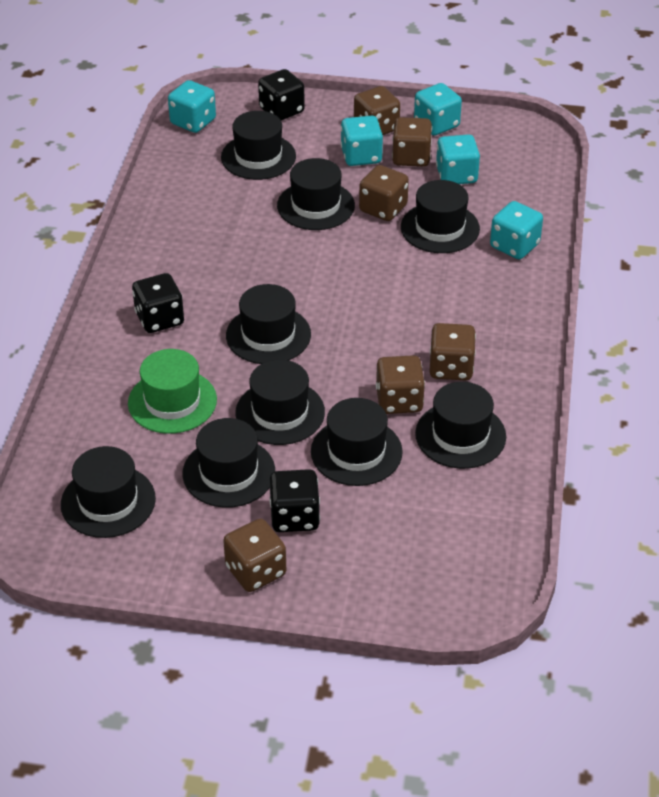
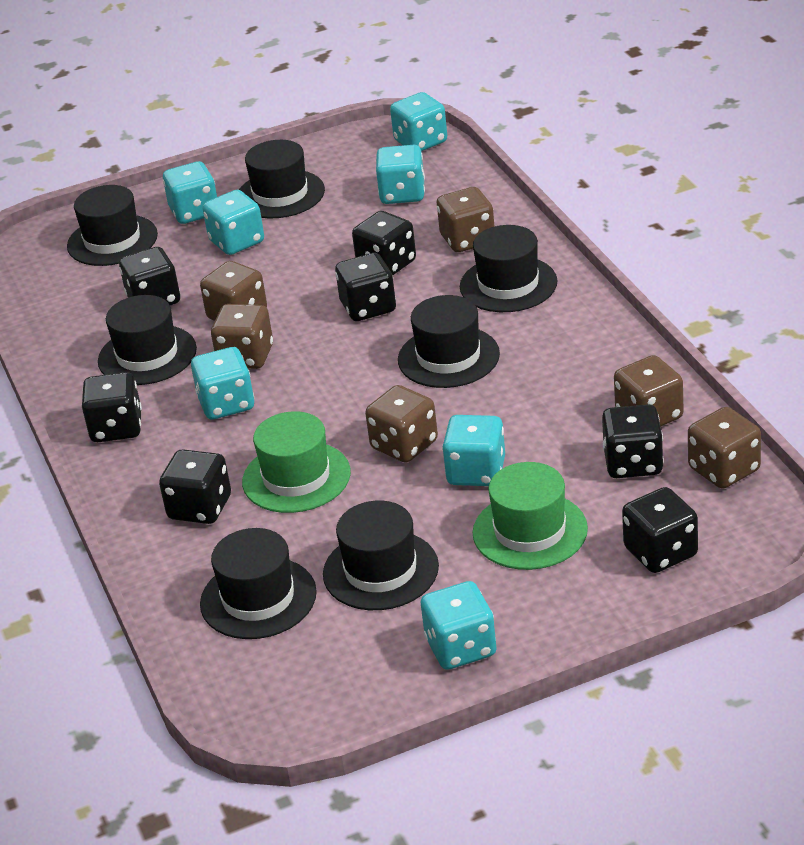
black dice: [132,273,184,333] [258,69,305,121] [270,469,320,532] = 3 -> [82,372,142,442] [119,247,180,305] [159,449,231,524] [335,253,396,321] [352,211,416,275] [602,404,664,478] [622,487,698,573] = 7
black hat: [61,446,156,538] [182,418,275,508] [221,111,296,180] [226,284,311,364] [235,359,325,445] [277,158,355,230] [311,398,403,486] [401,180,480,253] [415,382,506,469] = 9 -> [67,185,158,266] [98,295,197,385] [200,528,317,639] [239,140,325,218] [323,500,439,610] [398,295,500,388] [460,225,557,312] = 7
green hat: [128,349,217,434] = 1 -> [242,411,351,513] [472,462,588,570] = 2
turquoise dice: [168,80,216,133] [341,115,383,166] [414,83,462,136] [436,134,480,184] [490,201,543,259] = 5 -> [163,161,217,224] [191,347,254,419] [202,190,264,255] [376,145,425,204] [390,92,447,151] [421,581,497,670] [442,415,505,486] = 7

